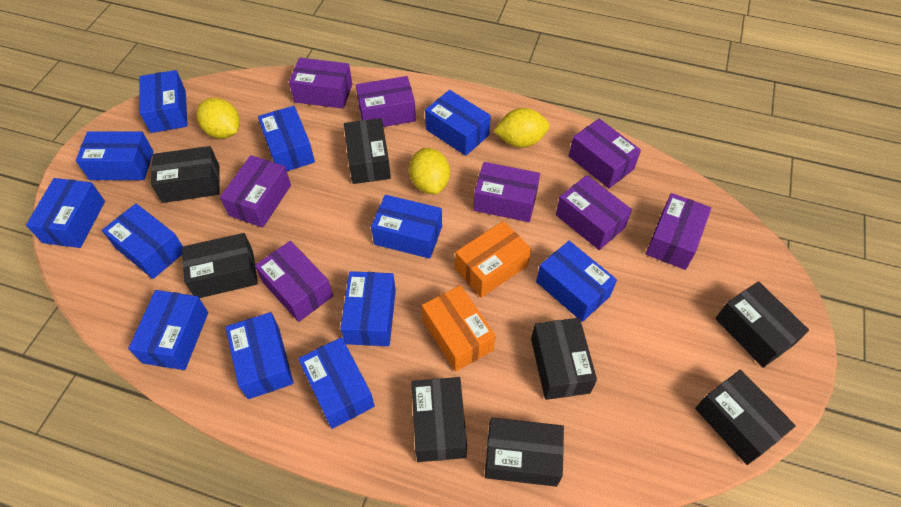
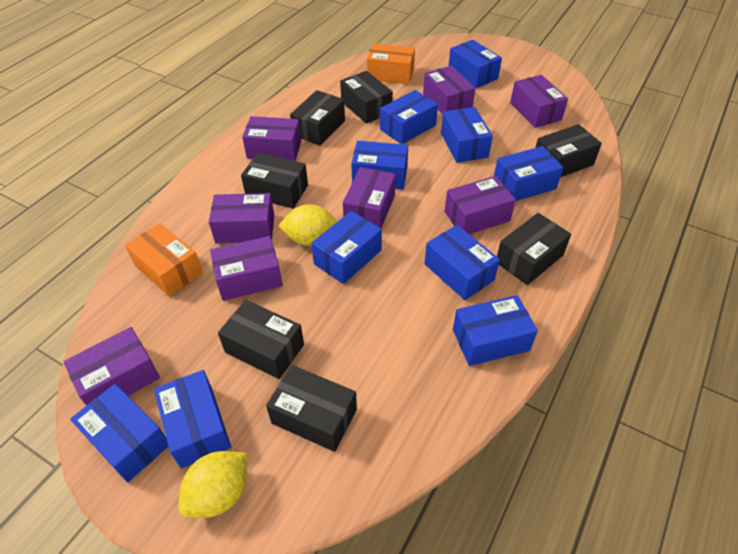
black box: [151,146,220,203] [182,233,258,298] [344,118,391,184] [411,377,467,462] [485,417,564,487] [531,318,597,400] [695,370,796,465] [715,281,809,368] = 8 -> [218,300,304,379] [241,153,308,208] [266,365,357,452] [290,90,345,146] [340,71,393,124] [497,213,571,285] [535,124,602,177] = 7
blue box: [26,178,105,248] [76,131,154,180] [102,204,183,279] [128,290,208,370] [140,70,188,133] [226,312,294,399] [258,106,315,171] [298,337,375,429] [340,271,396,346] [371,195,442,259] [425,90,491,156] [536,241,617,322] = 12 -> [70,384,169,482] [154,370,231,469] [311,211,382,284] [351,141,408,189] [380,90,438,144] [424,225,500,300] [441,107,493,163] [449,40,502,88] [453,295,538,366] [494,146,563,201] = 10
yellow lemon: [196,98,240,139] [409,148,450,194] [494,108,550,148] = 3 -> [179,451,248,518] [278,204,337,246] = 2

